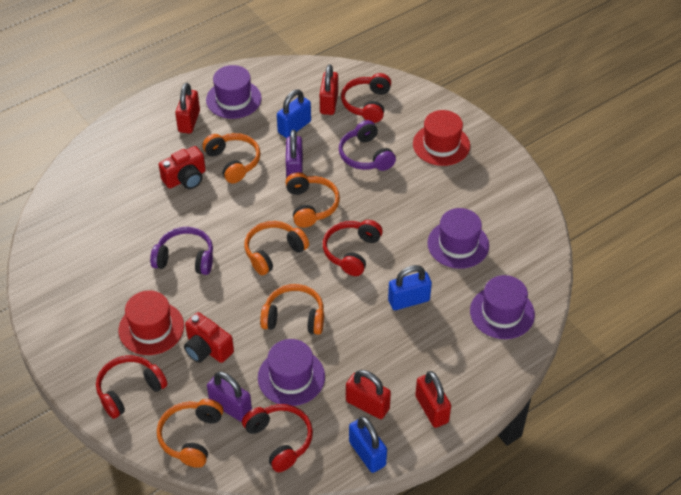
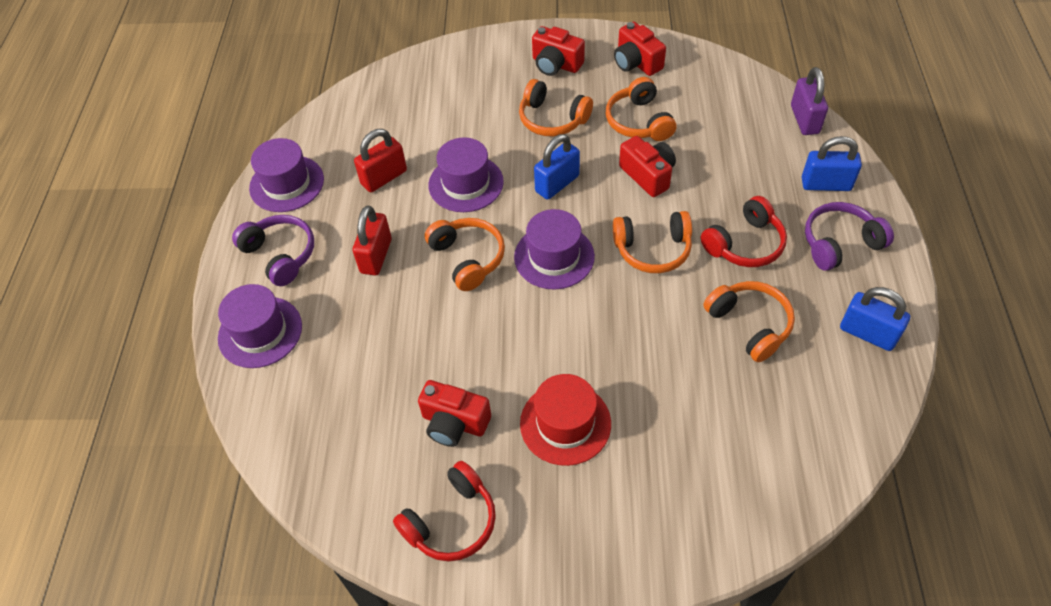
purple padlock: [207,371,252,422] [286,130,303,178] = 2 -> [791,67,828,135] = 1
red camera: [159,146,206,189] [184,312,234,363] = 2 -> [418,380,491,447] [532,26,585,76] [614,22,666,76] [619,136,676,197] = 4
red hat: [119,290,184,355] [413,110,470,166] = 2 -> [520,374,611,466] = 1
red headphones: [96,355,167,419] [242,404,313,472] [323,220,383,276] [341,73,391,123] = 4 -> [393,461,496,562] [701,196,787,267] = 2
red padlock: [175,83,200,134] [320,64,338,115] [346,370,391,419] [415,371,451,428] = 4 -> [353,206,392,275] [354,129,407,192] = 2

